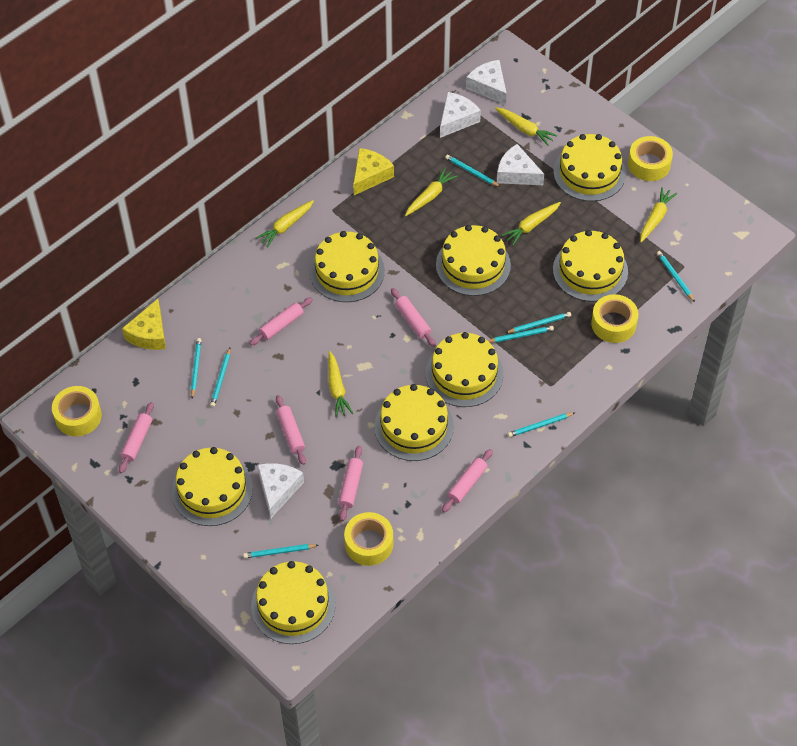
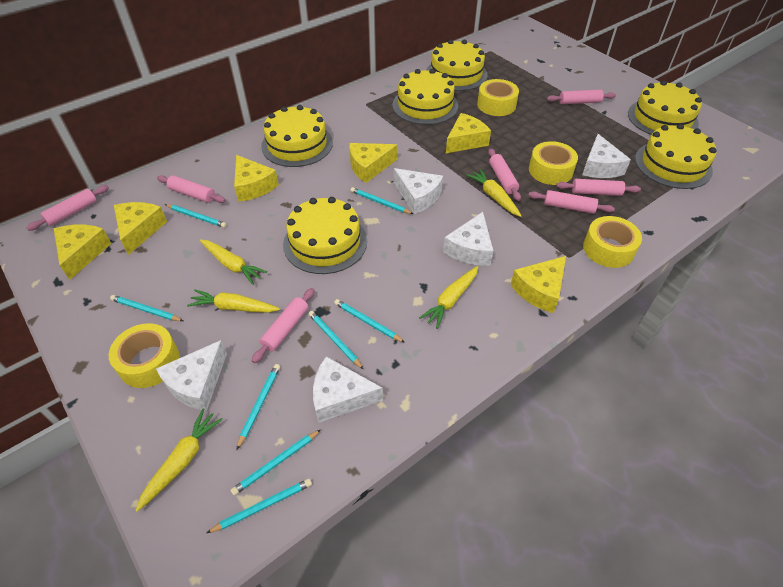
pink rolling pin: [119,402,154,473] [249,297,313,346] [276,395,306,465] [338,446,363,521] [391,288,436,347] [442,449,493,513] = 6 -> [27,185,109,231] [157,175,226,203] [252,288,314,363] [488,149,521,201] [528,190,615,214] [547,90,616,104] [556,179,641,196] = 7
white cheese: [258,463,304,518] [440,92,481,138] [466,60,507,105] [497,144,544,185] = 4 -> [156,340,227,411] [313,356,383,423] [394,168,443,214] [443,212,493,266] [582,134,631,178] = 5
yellow cake: [172,447,253,526] [251,561,336,644] [310,231,385,302] [374,384,454,461] [426,332,503,407] [436,225,511,296] [553,230,628,301] [554,134,626,201] = 8 -> [261,105,333,167] [283,197,367,274] [393,69,458,125] [426,39,488,91] [628,80,702,135] [635,124,717,189] = 6
yellow carrot: [256,200,314,248] [328,351,353,417] [405,168,458,216] [495,108,557,146] [501,202,561,246] [640,187,677,242] = 6 -> [135,409,223,512] [187,289,280,313] [200,239,267,285] [419,266,478,329] [466,169,522,217] = 5
yellow cheese: [122,299,166,350] [353,148,394,195] = 2 -> [54,225,111,280] [114,202,167,255] [234,155,279,202] [350,143,397,183] [446,113,491,153] [510,256,566,313] = 6

